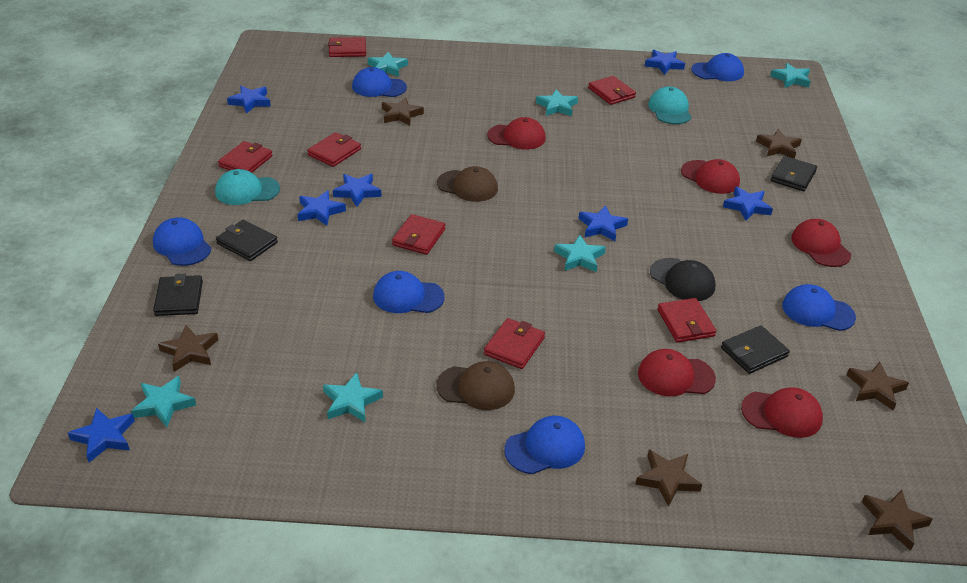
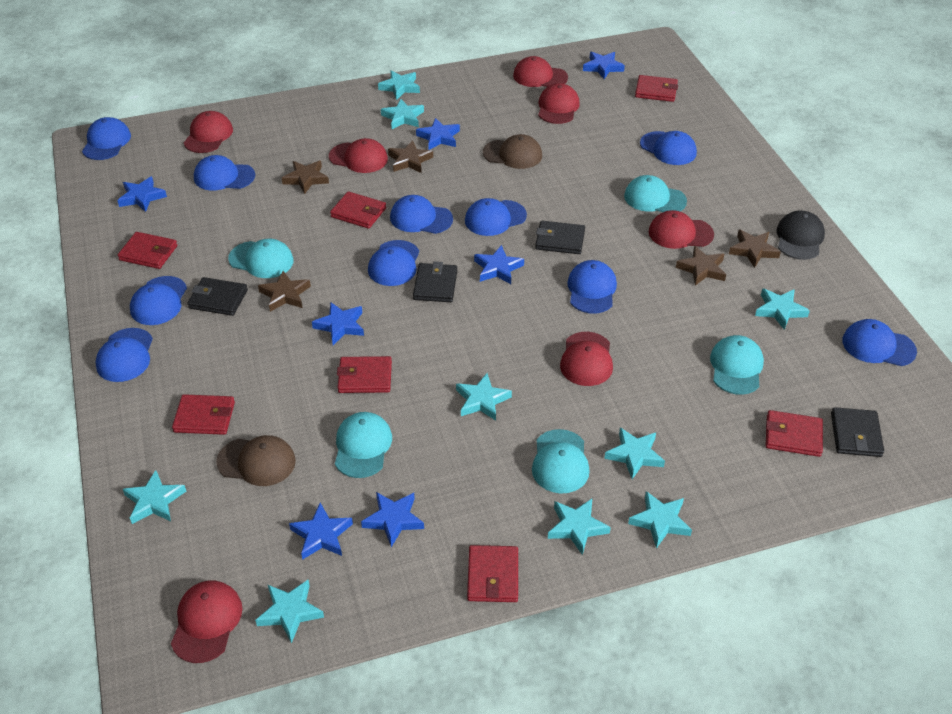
blue cap: [153,218,211,266] [352,67,407,97] [373,271,445,313] [504,416,585,474] [691,53,744,81] [782,284,856,331] = 6 -> [82,117,131,160] [95,328,153,382] [130,276,187,325] [194,155,255,191] [368,240,419,286] [390,195,453,234] [465,198,527,236] [567,260,617,314] [640,131,697,165] [842,319,917,366] = 10
brown star: [158,325,218,372] [382,97,424,126] [635,450,702,507] [756,129,802,159] [847,362,909,411] [862,490,933,551] = 6 -> [258,271,311,312] [282,160,329,194] [388,140,433,173] [676,246,726,286] [729,230,781,268] = 5
red cap: [487,117,546,149] [638,349,716,396] [681,159,740,194] [741,387,823,438] [791,219,851,267] = 5 -> [171,581,243,663] [184,111,233,153] [329,138,388,173] [513,56,568,87] [538,83,580,124] [560,332,613,386] [649,210,714,249] = 7
turquoise cap: [215,169,280,205] [648,86,691,124] = 2 -> [228,239,294,278] [335,412,392,478] [532,429,590,493] [624,175,687,212] [710,335,764,395] = 5
turquoise star: [131,376,196,427] [323,372,383,423] [368,52,408,77] [536,89,578,116] [554,235,606,272] [770,63,811,88] = 6 -> [123,470,186,524] [255,580,324,643] [378,71,420,100] [381,99,424,129] [456,373,512,421] [548,499,611,555] [604,428,665,479] [628,491,692,548] [755,288,810,330] = 9

